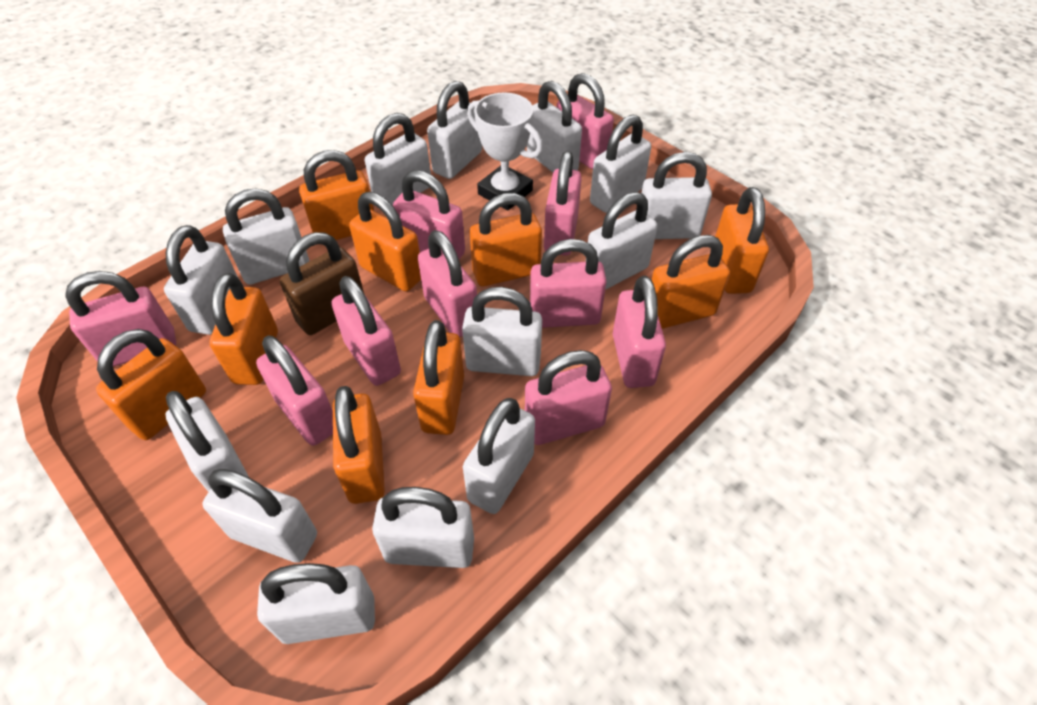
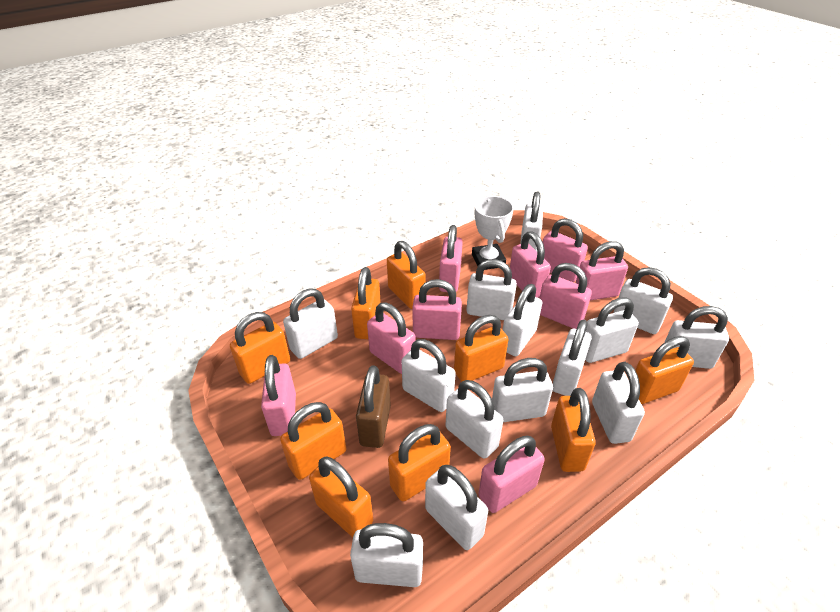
pink padlock: [65,271,176,367] [256,336,333,446] [331,276,401,386] [393,170,465,259] [418,230,477,337] [525,350,612,445] [530,239,607,328] [544,151,582,256] [557,73,614,169] [613,276,666,388] = 10 -> [261,355,296,436] [367,303,416,374] [412,279,462,340] [439,225,463,292] [479,436,545,513] [510,231,551,298] [539,263,592,329] [543,218,588,282] [576,241,628,301] = 9

